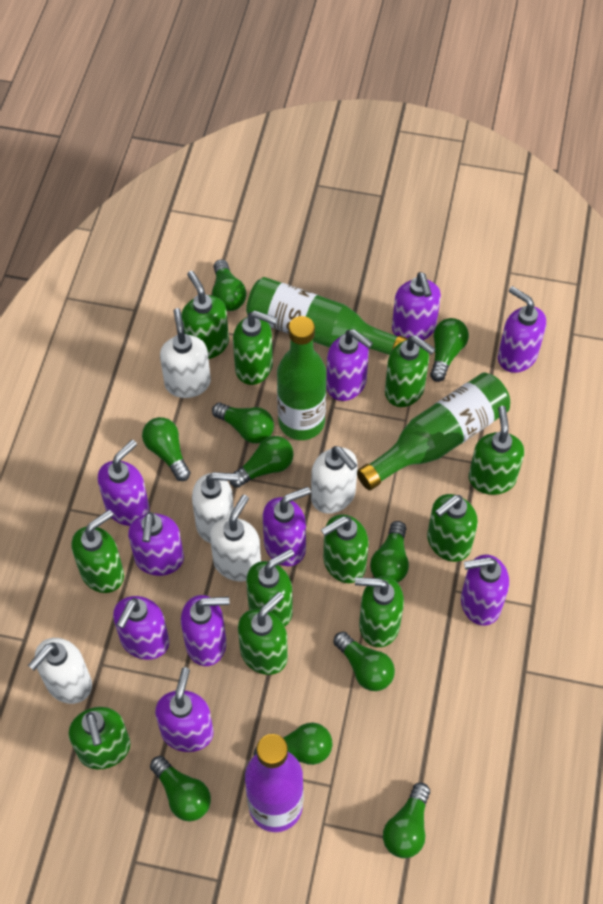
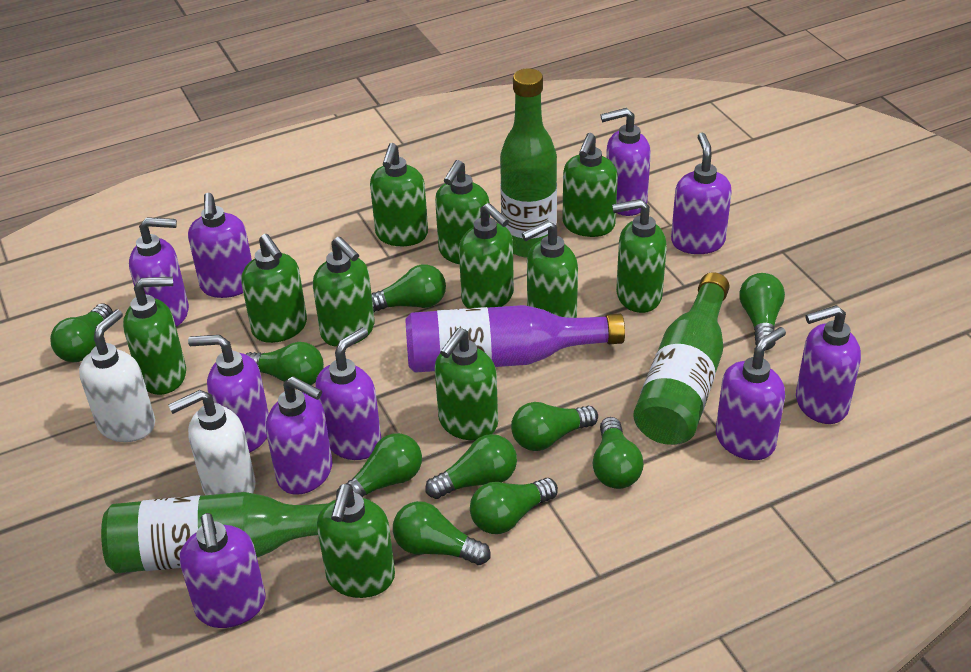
white soap dispenser: [28,638,92,704] [160,308,211,398] [192,472,239,543] [210,495,261,581] [311,446,358,514] = 5 -> [79,310,155,442] [168,390,256,495] = 2

